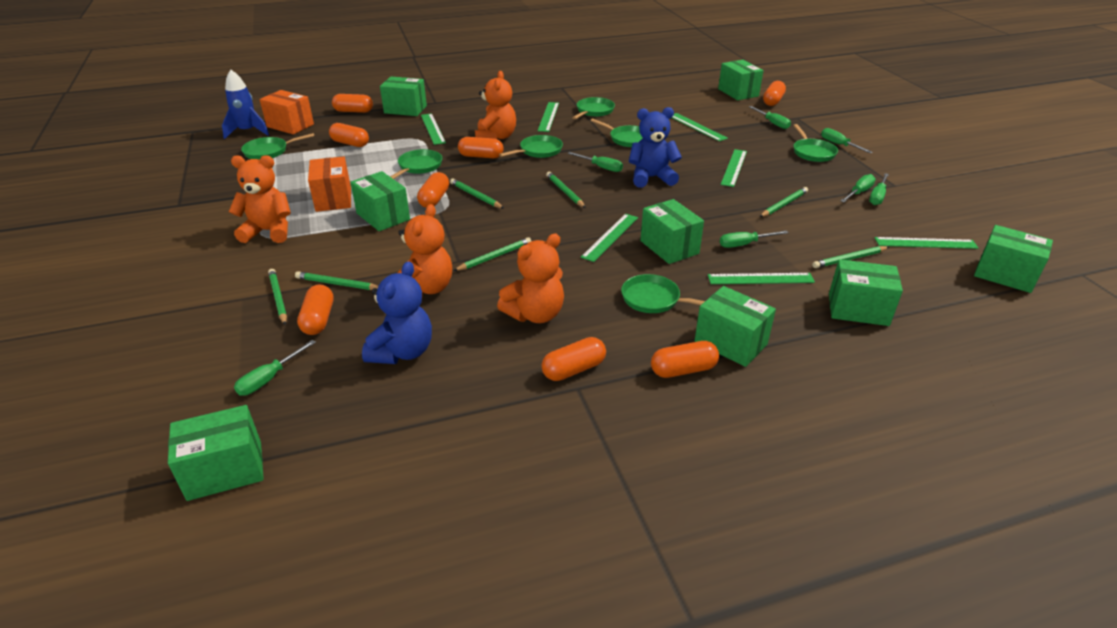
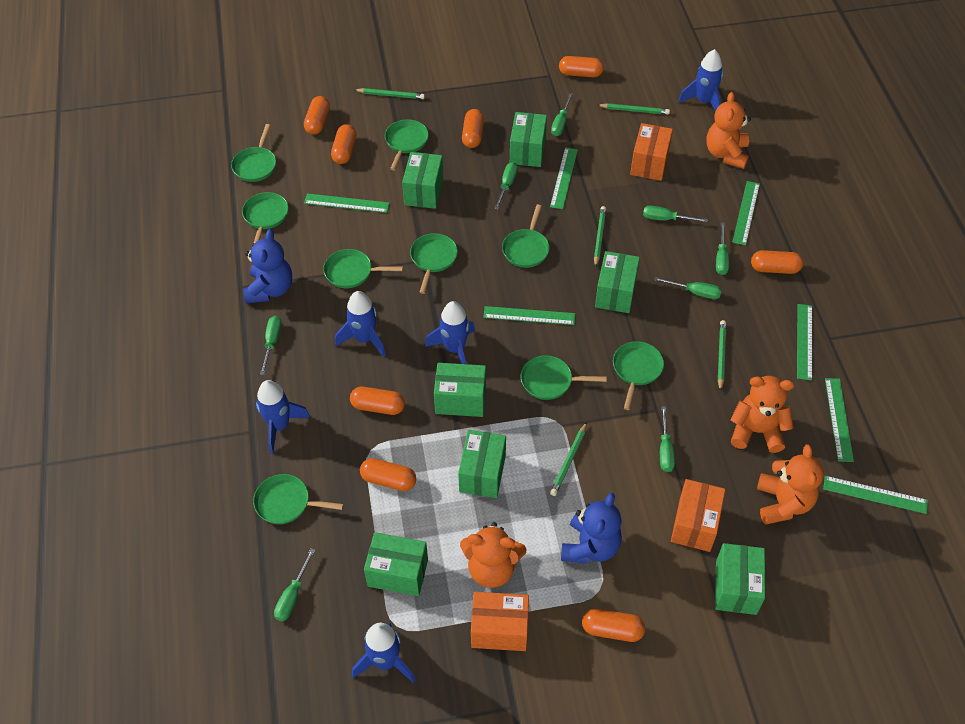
blue rocket: [222,69,269,139] = 1 -> [255,380,310,453] [335,291,386,357] [352,623,415,683] [425,301,475,364] [678,49,723,112] = 5
green box: [168,405,264,501] [350,171,410,231] [380,76,427,116] [640,199,704,264] [694,286,776,367] [718,60,764,100] [829,259,903,326] [974,225,1053,293] = 8 -> [364,532,428,596] [402,152,444,209] [434,363,486,417] [458,430,506,498] [510,112,547,167] [595,251,640,313] [715,543,765,615] = 7
green pan: [241,133,314,159] [390,149,442,179] [499,135,563,158] [572,97,615,119] [590,119,642,147] [621,274,705,313] [793,124,838,162] = 7 -> [231,124,276,182] [242,192,288,243] [253,474,344,524] [323,249,403,288] [385,119,429,171] [410,233,458,294] [502,205,549,268] [521,355,607,400] [613,341,664,410] = 9
green pencil: [268,269,287,325] [295,271,378,290] [450,178,504,208] [453,237,531,271] [546,172,586,208] [760,187,808,217] [812,246,889,268] = 7 -> [355,88,425,99] [550,422,587,496] [594,206,606,268] [597,103,670,115] [718,320,726,392] = 5
green screwdriver: [234,340,316,396] [568,152,623,172] [720,230,789,248] [749,106,791,129] [821,128,873,153] [840,174,876,202] [869,173,889,205] = 7 -> [260,316,282,375] [274,548,315,621] [494,162,518,210] [551,93,573,136] [643,206,708,222] [654,277,721,299] [660,406,675,472] [716,223,729,275] = 8
orange box: [259,90,314,134] [308,157,351,212] = 2 -> [471,592,529,651] [630,123,673,181] [671,479,725,552] = 3

